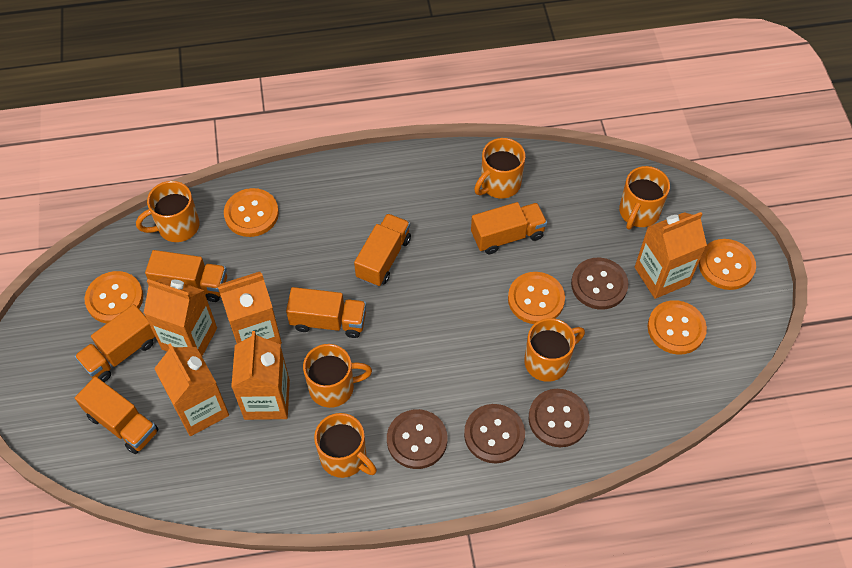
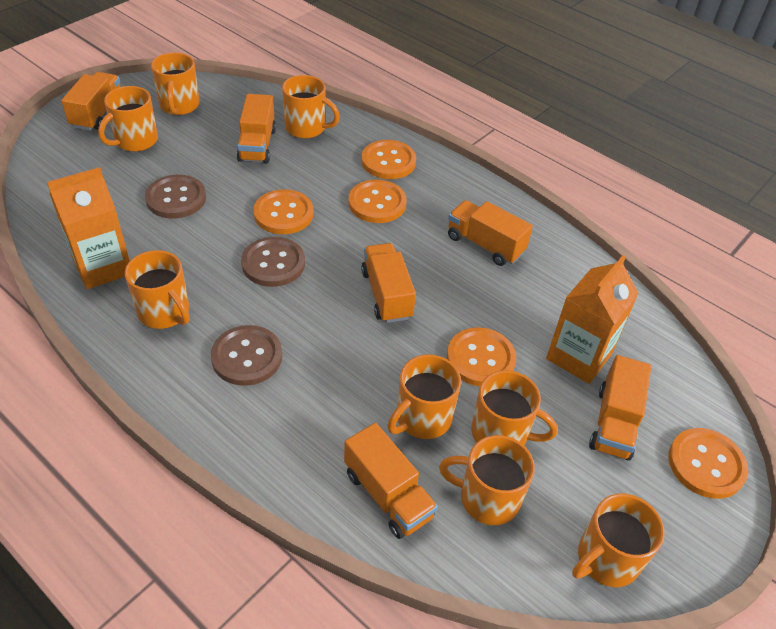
brown button: [387,409,448,469] [464,404,525,463] [529,389,590,447] [571,258,628,310] = 4 -> [145,175,206,219] [211,325,282,386] [241,237,305,287] = 3
orange carton: [144,277,217,356] [154,343,229,436] [218,272,282,344] [231,331,290,420] [635,212,707,299] = 5 -> [47,167,130,289] [546,255,639,384] = 2
orange mug: [136,181,200,242] [303,344,372,408] [314,413,377,478] [474,138,525,199] [524,318,585,382] [619,166,670,230] = 6 -> [98,86,158,152] [125,250,189,329] [151,53,200,115] [282,75,340,138] [387,354,461,439] [439,435,535,525] [471,370,558,445] [572,494,664,587] = 8

